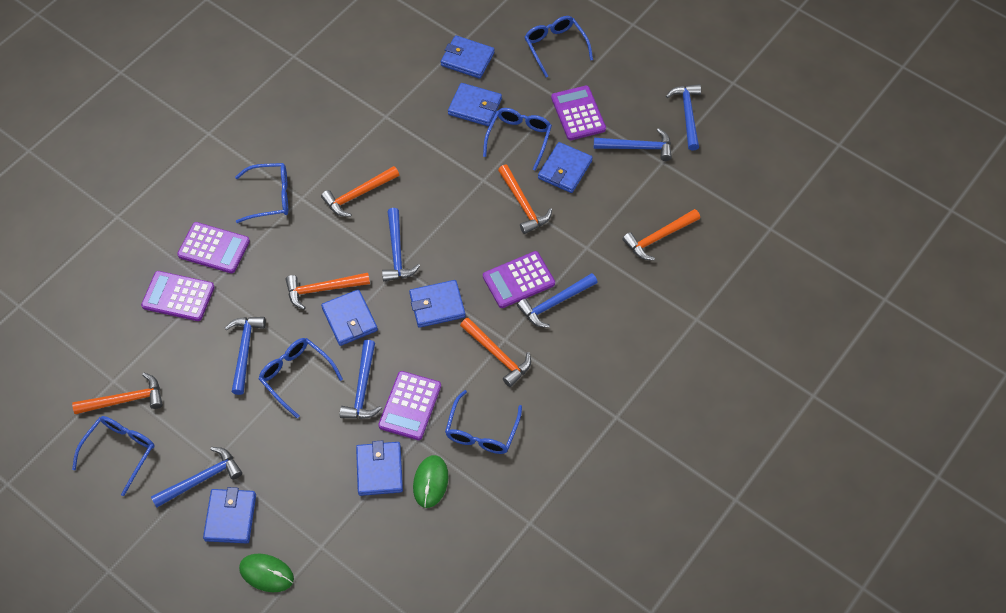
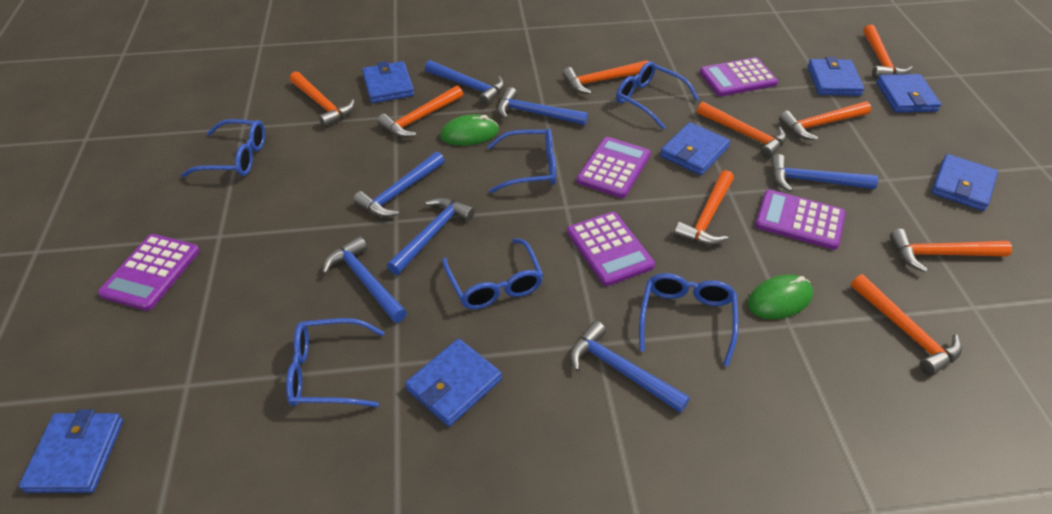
orange hammer: [72,373,163,414] [286,273,370,310] [321,166,399,217] [460,318,531,387] [498,165,552,234] [622,209,700,260] = 6 -> [290,71,355,127] [377,86,463,138] [563,60,649,94] [674,170,734,245] [697,102,786,159] [779,101,871,140] [851,274,962,376] [863,25,913,78] [890,229,1012,273] = 9

